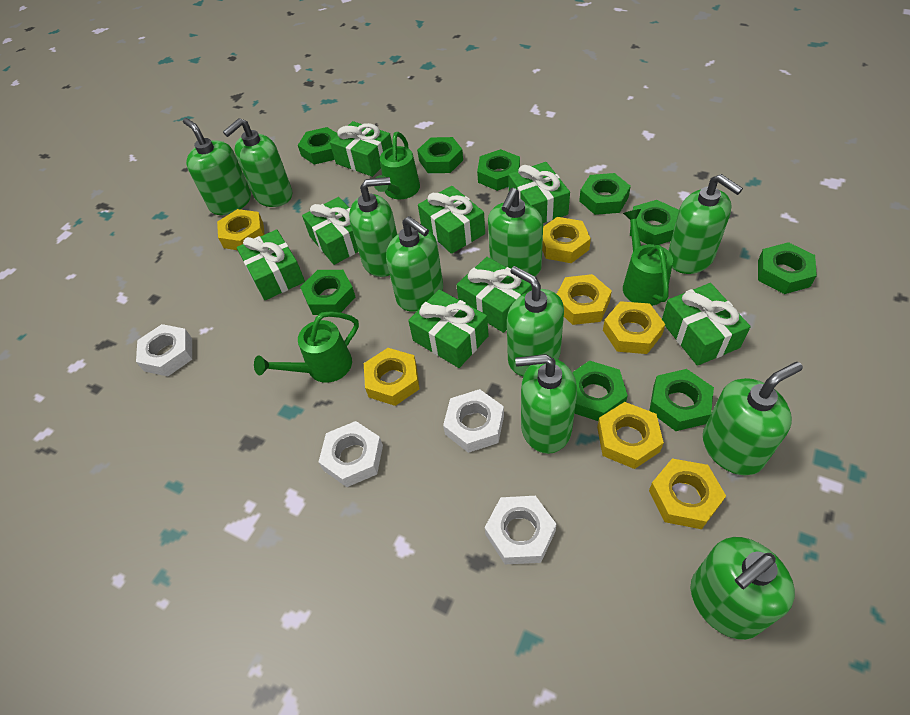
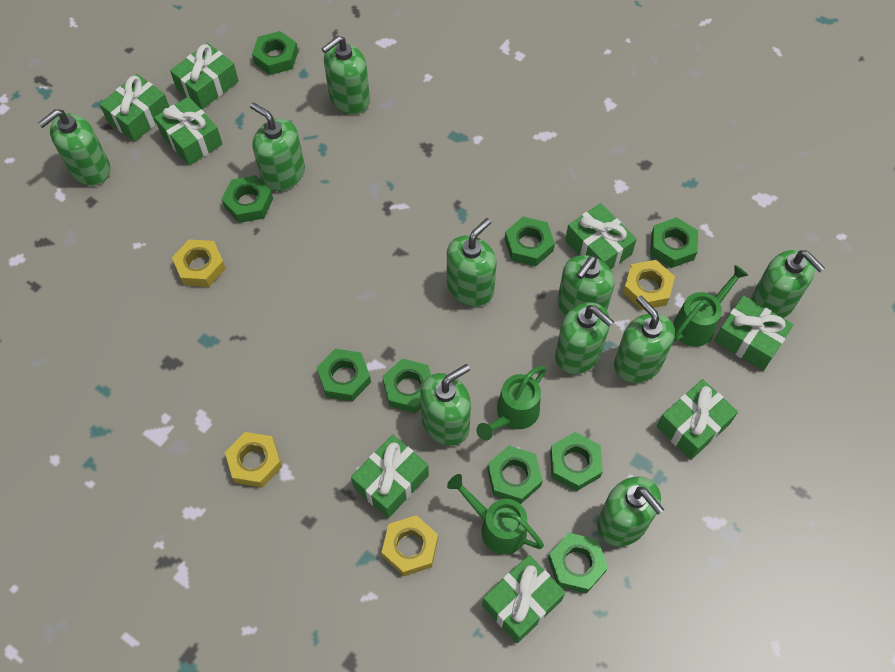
white nut: [136,324,192,376] [319,421,383,487] [443,389,504,453] [485,496,556,564] = 4 -> none = 0
yellow nut: [217,209,265,250] [364,348,419,406] [542,217,591,263] [557,274,612,325] [597,402,664,469] [603,301,665,354] [649,459,726,529] = 7 -> [172,239,226,287] [225,432,282,488] [382,515,438,576] [623,260,675,310] = 4

